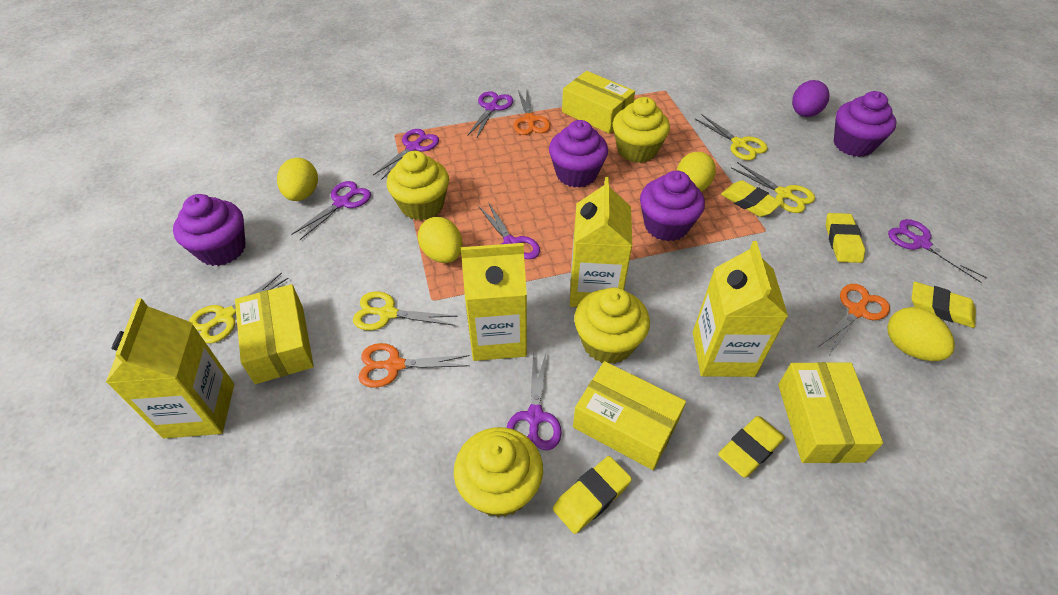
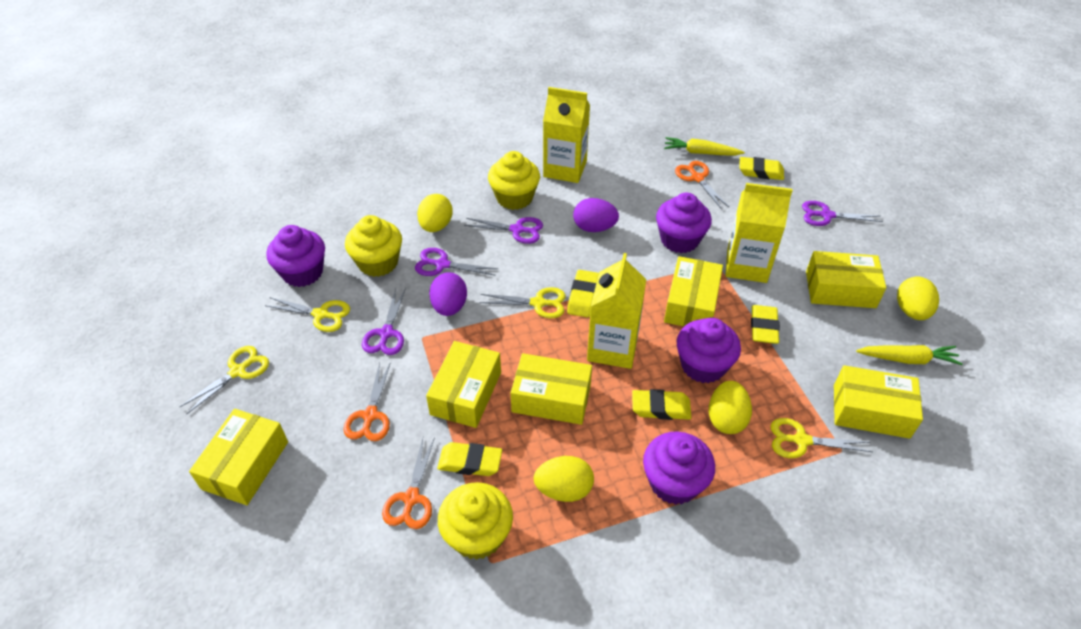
purple egg: [792,80,829,117] = 1 -> [429,272,467,316] [573,198,619,232] = 2
purple scissors: [292,181,371,240] [373,129,439,180] [467,91,513,139] [479,202,540,259] [506,350,562,450] [888,219,987,283] = 6 -> [362,288,406,355] [415,248,498,276] [464,217,543,244] [802,201,883,226] = 4
yellow box: [235,284,314,384] [562,71,635,134] [573,361,686,470] [778,362,883,463] = 4 -> [189,409,288,505] [426,341,501,428] [511,353,592,425] [664,256,723,327] [806,251,886,308] [834,365,923,439] = 6
yellow carrot: none = 0 -> [664,137,745,156] [856,345,963,365] = 2
yellow carton: [106,298,234,438] [461,243,527,361] [570,177,632,307] [693,241,788,377] = 4 -> [543,87,590,183] [587,253,646,369] [725,183,793,283] = 3
yellow cupcake: [387,151,449,220] [454,427,543,518] [574,287,650,364] [613,97,670,163] = 4 -> [345,215,402,277] [438,482,513,560] [488,151,540,210] = 3

